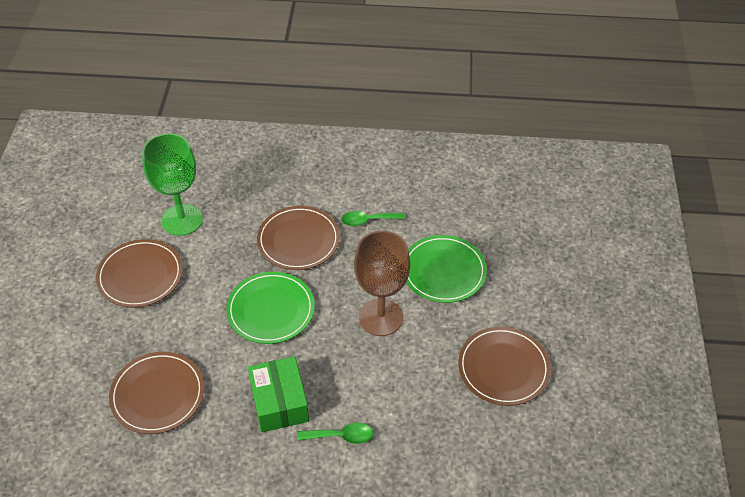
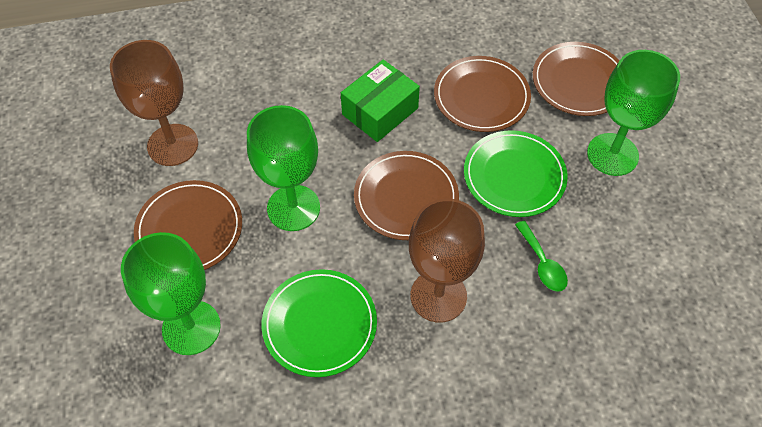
brown goblet: [354,231,410,336] = 1 -> [110,40,198,166] [409,199,485,323] = 2
green goblet: [142,133,203,236] = 1 -> [121,232,221,355] [247,105,320,231] [587,50,680,176] = 3
green spoon: [297,423,373,444] [341,211,405,226] = 2 -> [515,221,568,292] = 1

